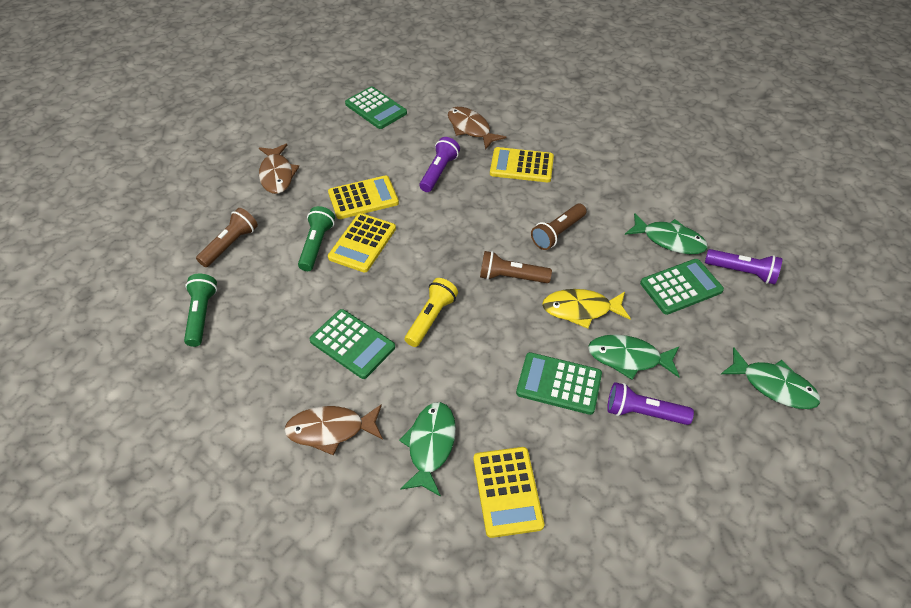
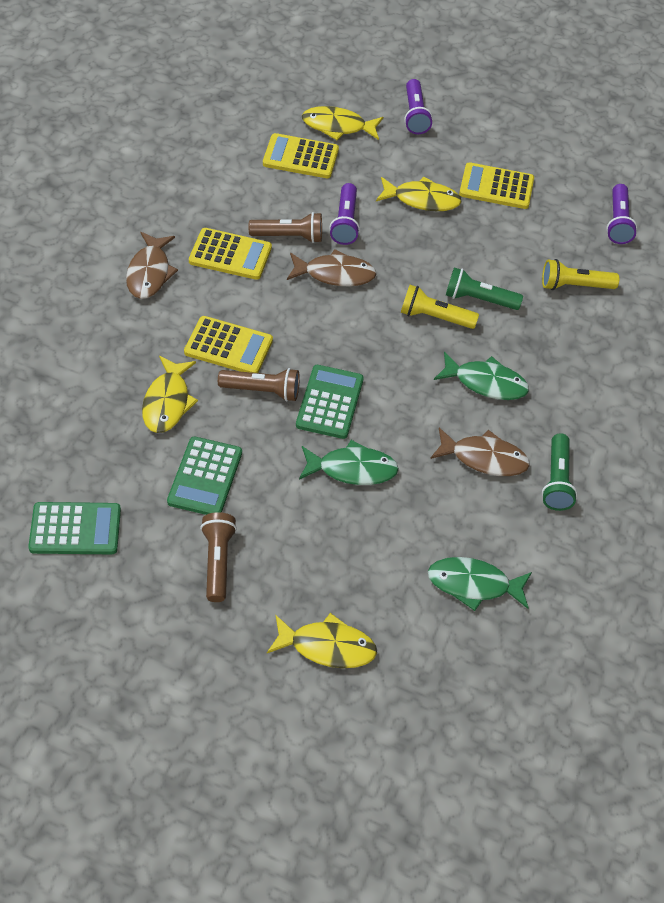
green calculator: [310,309,395,379] [345,87,407,129] [516,352,602,415] [640,259,724,315] = 4 -> [28,502,121,554] [167,436,242,515] [296,365,364,439] = 3
green fish: [399,402,456,497] [588,335,680,380] [625,213,708,254] [721,348,820,409] = 4 -> [299,440,399,485] [428,557,532,611] [434,352,529,400] = 3
yellow fish: [542,289,631,329] = 1 -> [142,356,198,433] [267,613,377,668] [302,106,383,140] [376,177,462,211] = 4
yellow flashlight: [405,278,458,347] = 1 -> [401,285,479,329] [542,259,619,290] = 2

